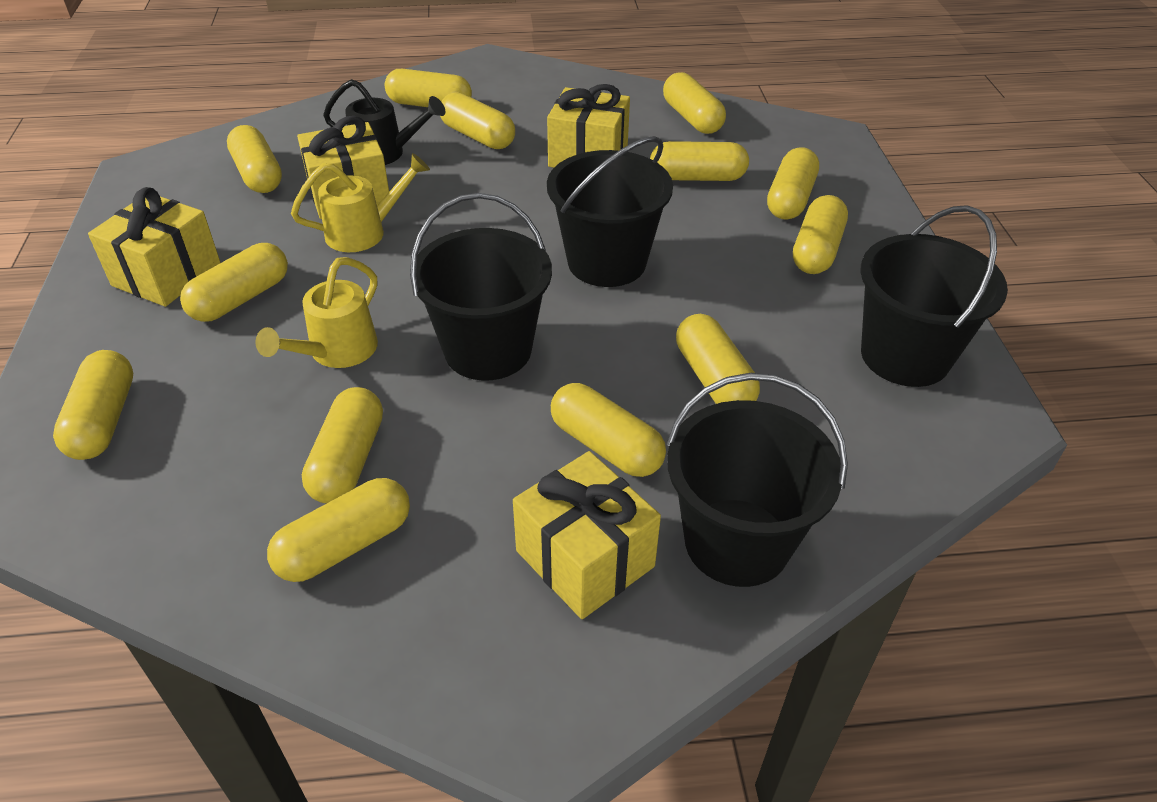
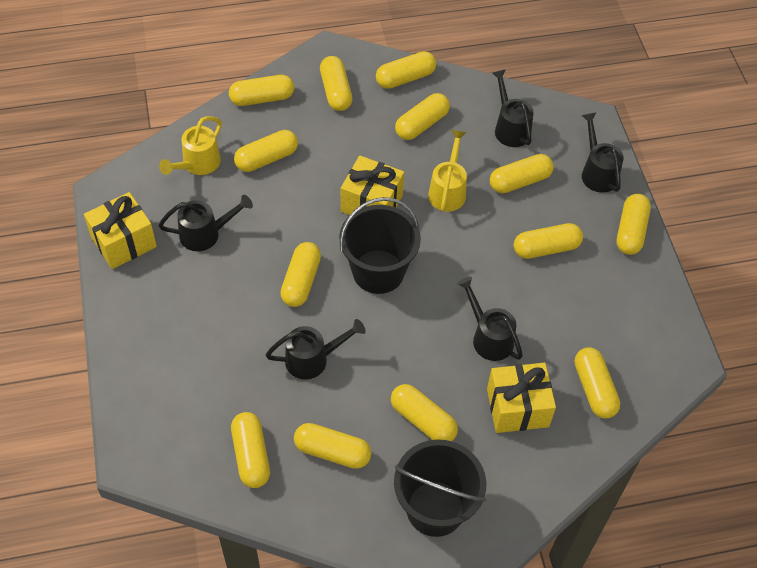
black bucket: [410,193,552,381] [547,136,673,287] [666,373,848,587] [860,205,1008,387] = 4 -> [339,197,421,294] [394,439,486,537] = 2
black watering can: [323,79,445,165] = 1 -> [159,195,253,251] [266,319,366,380] [457,277,523,361] [492,69,534,147] [582,112,624,193] = 5
yellow gift: [88,187,220,307] [297,116,389,219] [513,451,661,619] [547,84,630,168] = 4 -> [84,192,157,269] [341,156,404,215] [487,363,556,433] = 3

